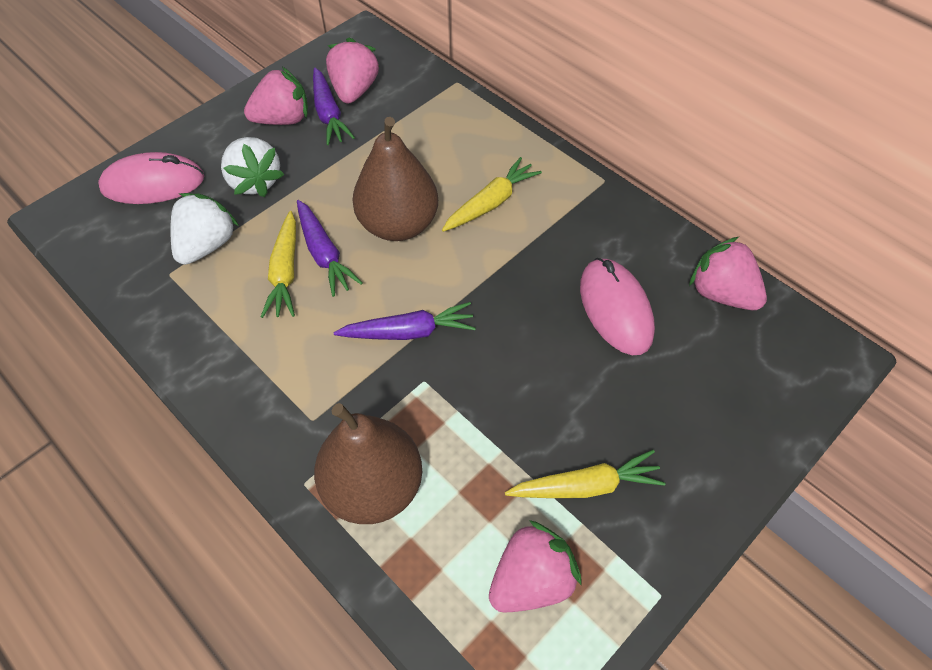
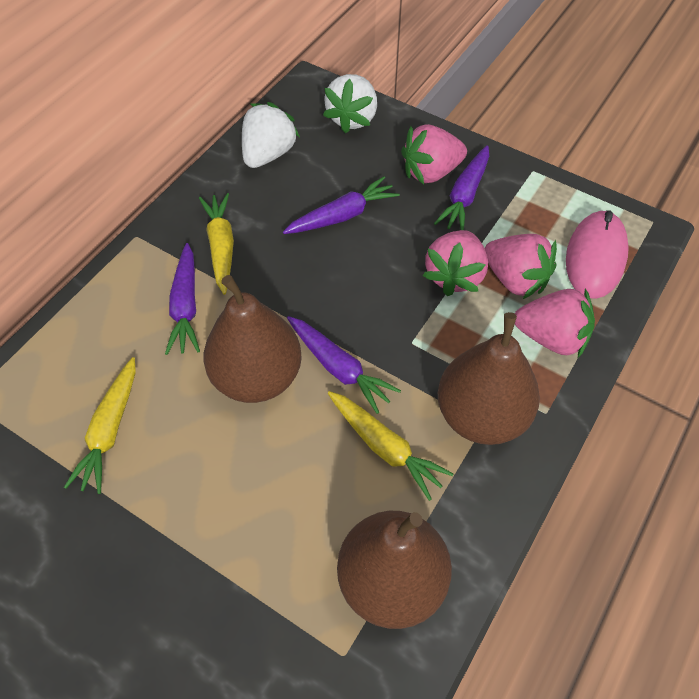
brown pear: [314,403,422,524] [352,117,438,241] = 2 -> [204,275,302,403] [337,511,452,629] [438,312,540,445] = 3
pink mouse: [98,152,205,204] [580,258,655,355] = 2 -> [566,210,629,299] = 1
purple carrot: [297,200,363,297] [313,68,355,145] [333,302,476,340] = 3 -> [165,243,200,355] [283,176,400,234] [287,316,401,414] [434,145,489,230] = 4

